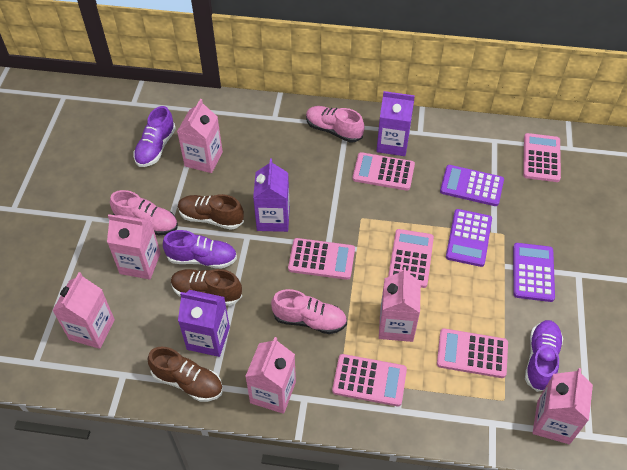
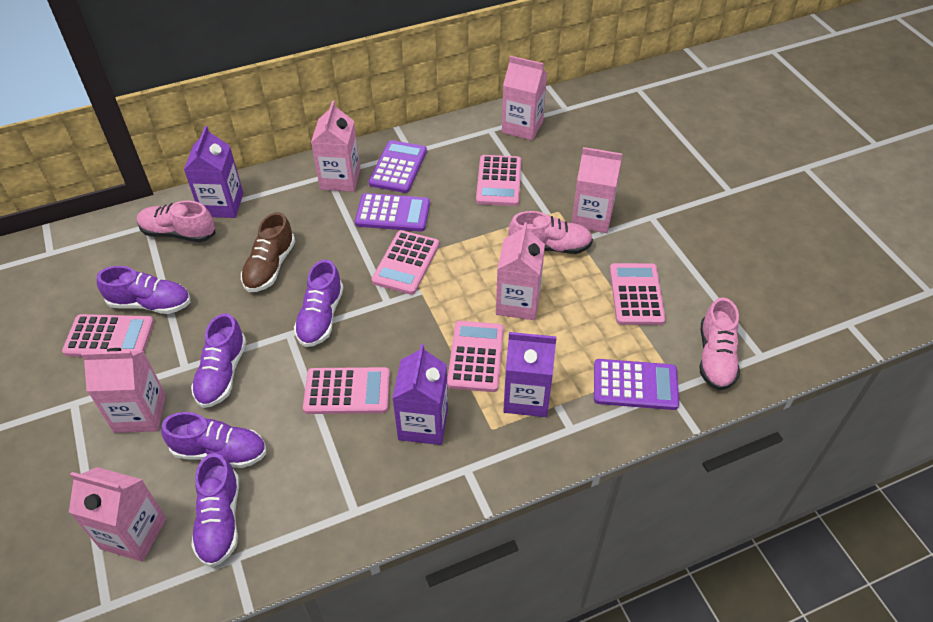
brown shoe: [148,347,223,402] [171,269,242,306] [178,194,244,230] = 3 -> [241,212,295,292] = 1
purple shoe: [133,106,176,167] [163,230,237,269] [525,320,563,392] = 3 -> [97,266,190,314] [161,412,266,468] [191,313,247,408] [191,453,239,567] [294,260,343,347] = 5

